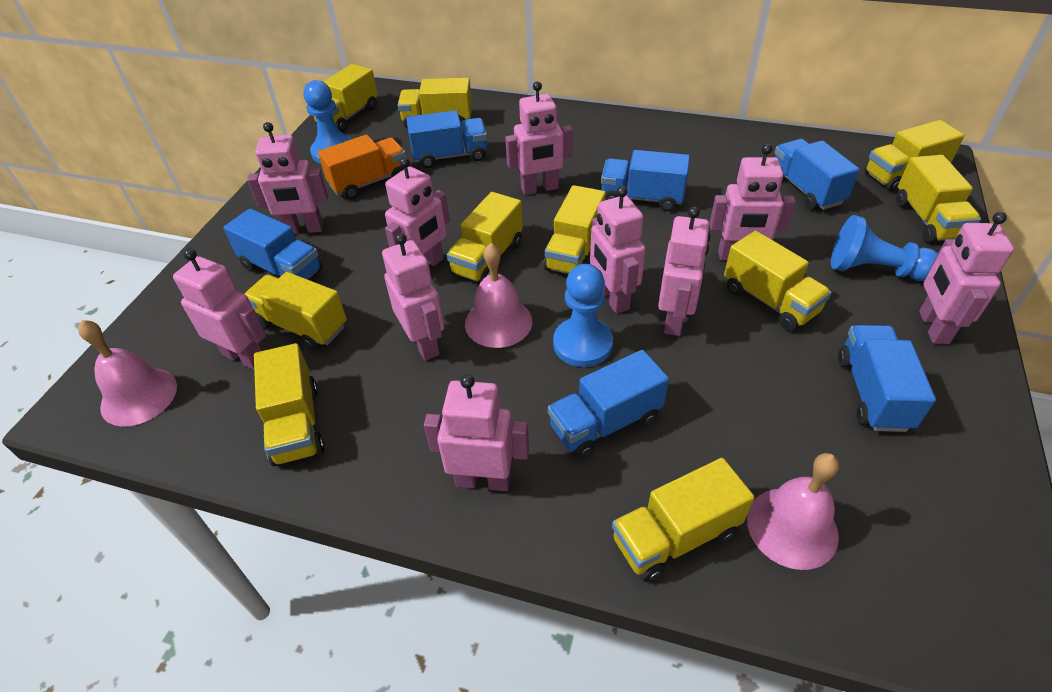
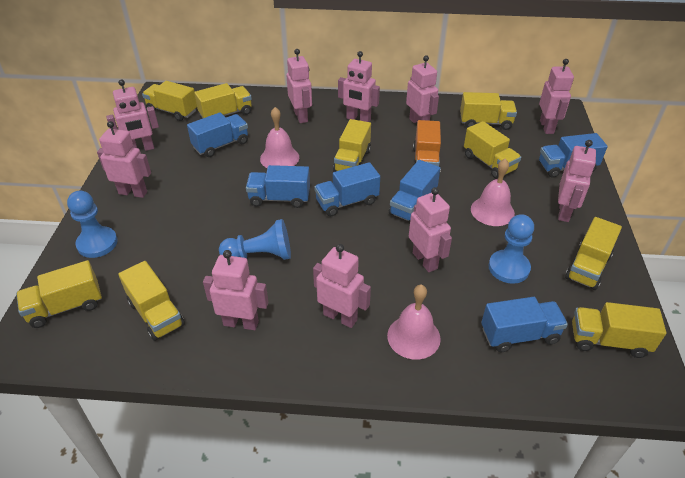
yellow truck: [245,272,347,350] [254,343,324,466] [314,64,378,132] [398,78,472,129] [447,192,523,283] [544,185,606,274] [612,458,754,582] [724,231,832,331] [864,120,965,192] [896,155,981,243] = 10 -> [16,260,102,328] [118,261,185,341] [142,81,197,121] [194,83,252,118] [333,119,371,172] [460,92,517,130] [464,121,521,179] [565,217,622,290] [572,302,666,358] = 9

